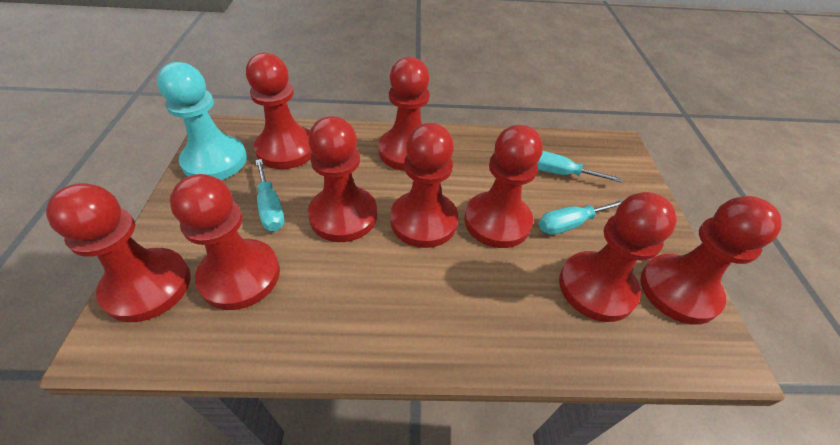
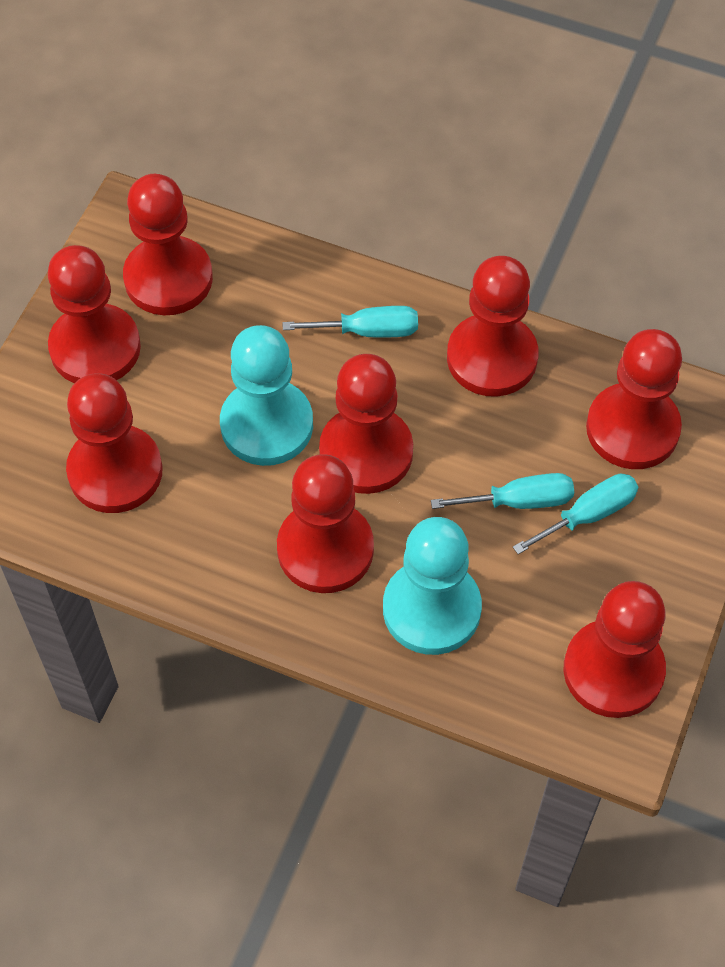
red pawn: [46,183,191,322] [170,174,280,310] [246,53,312,169] [308,116,377,242] [378,57,430,171] [390,123,458,248] [464,125,543,248] [559,192,677,322] [641,196,782,324] = 9 -> [48,245,141,383] [66,373,163,513] [123,174,213,315] [277,454,374,593] [319,354,413,494] [447,256,539,397] [563,581,666,718] [586,329,682,469] = 8
turquoise pawn: [157,62,247,180] = 1 -> [220,325,313,466] [383,517,482,655] = 2

